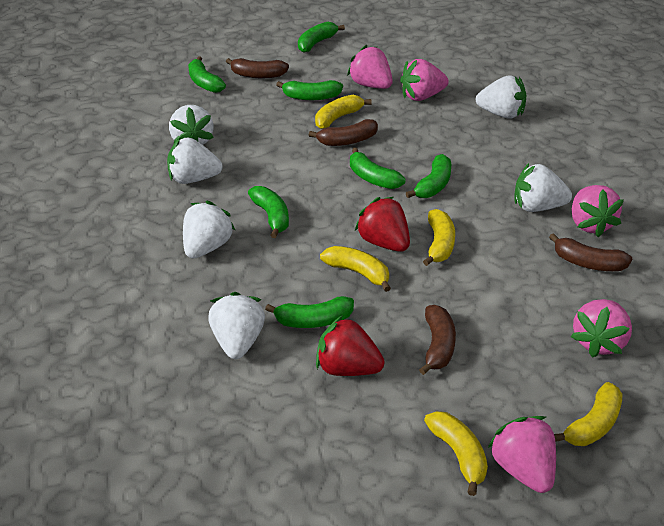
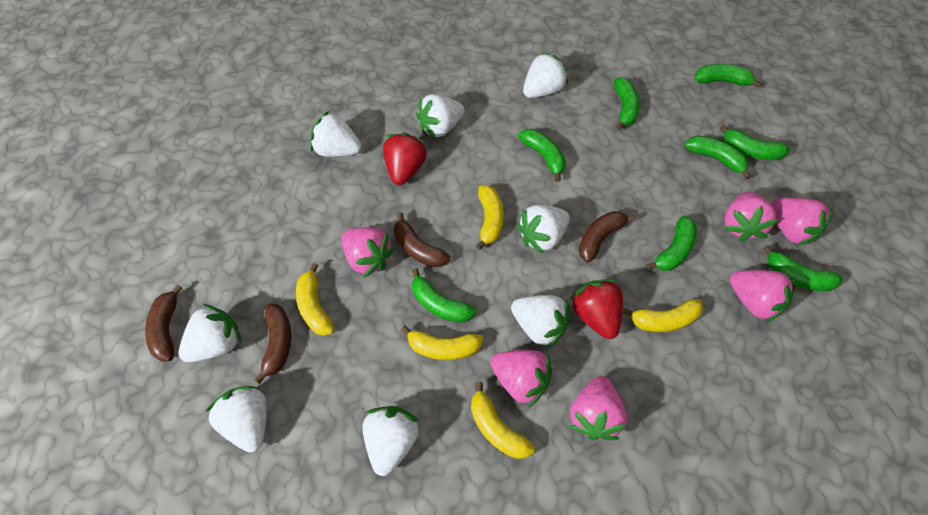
green banana: [188,56,226,93] [248,186,289,238] [265,296,354,328] [276,80,343,100] [298,22,345,53] [350,148,405,189] [406,154,451,198] = 7 -> [412,268,476,323] [518,129,566,182] [614,77,640,130] [646,215,697,271] [685,136,751,179] [695,64,762,88] [720,124,790,160] [763,245,843,291] = 8
pink strawberry: [347,45,393,89] [400,59,449,101] [488,416,556,493] [570,299,632,358] [572,185,624,237] = 5 -> [341,227,395,278] [491,350,552,407] [570,376,627,440] [724,191,779,242] [730,270,795,323] [772,198,833,246] = 6
white strawberry: [167,137,222,184] [169,105,214,145] [183,201,235,258] [208,292,265,359] [476,75,527,119] [515,163,572,212] = 6 -> [179,304,242,362] [205,386,267,453] [310,111,362,157] [363,406,419,476] [416,94,465,139] [511,295,570,349] [517,205,570,254] [523,52,568,98] = 8

